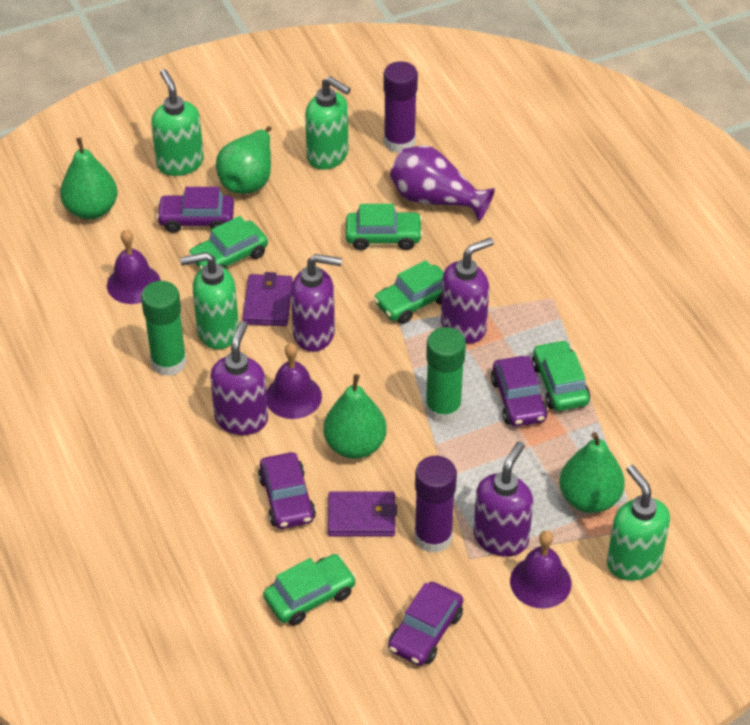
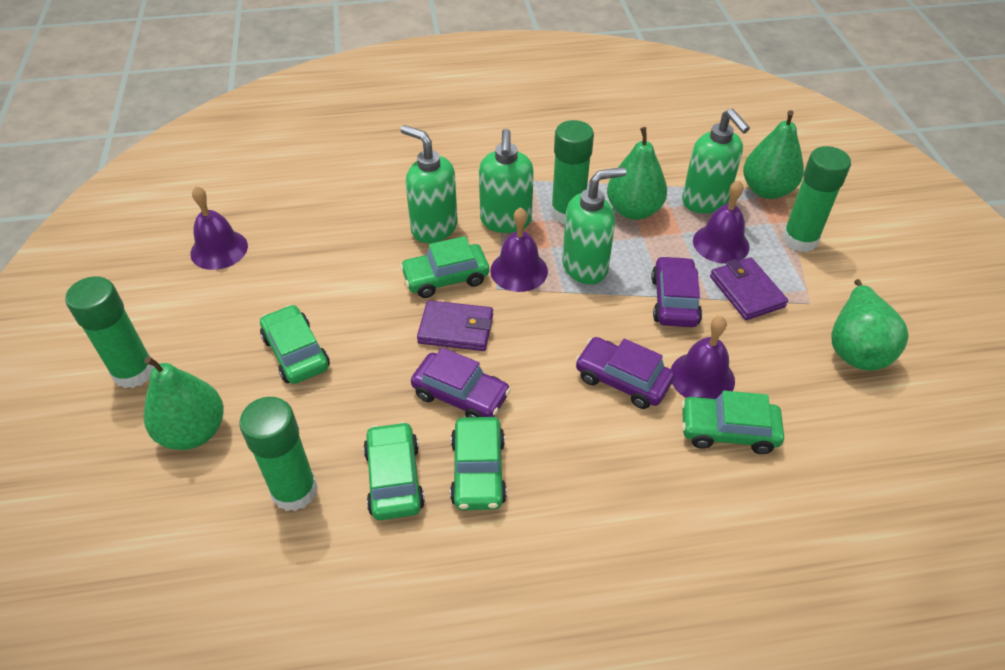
green glue stick: [141,281,187,376] [425,327,466,423] = 2 -> [65,276,154,388] [239,397,318,511] [551,120,594,224] [782,146,851,252] = 4
purple bell: [107,230,161,304] [266,343,322,419] [510,530,571,609] = 3 -> [190,186,248,270] [490,207,548,292] [671,316,735,399] [693,180,749,264] = 4
purple car: [156,187,234,233] [258,452,316,529] [388,582,463,666] [491,356,548,427] = 4 -> [411,347,511,417] [575,337,675,409] [651,256,702,327] = 3
purple glue stick: [384,61,418,153] [414,456,457,553] = 2 -> none = 0
purple soap dispenser: [210,321,268,435] [291,254,342,352] [441,237,494,343] [474,441,533,557] = 4 -> none = 0
purple vase: [390,145,495,221] = 1 -> none = 0

